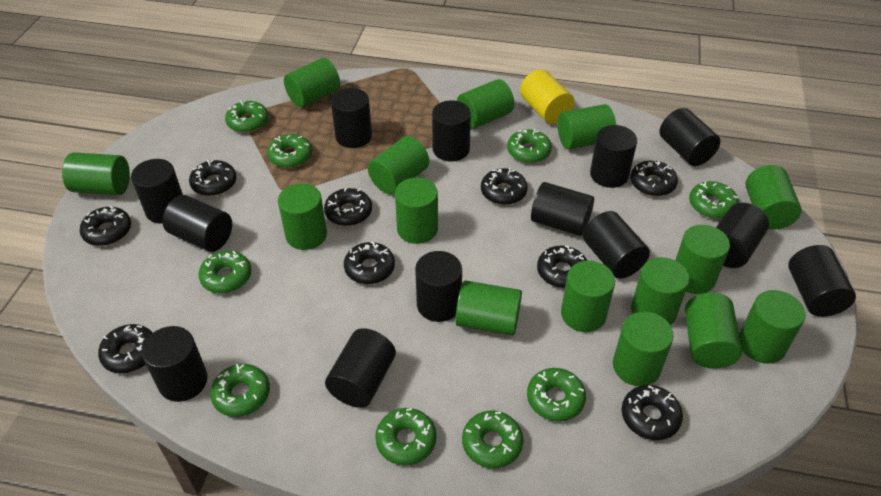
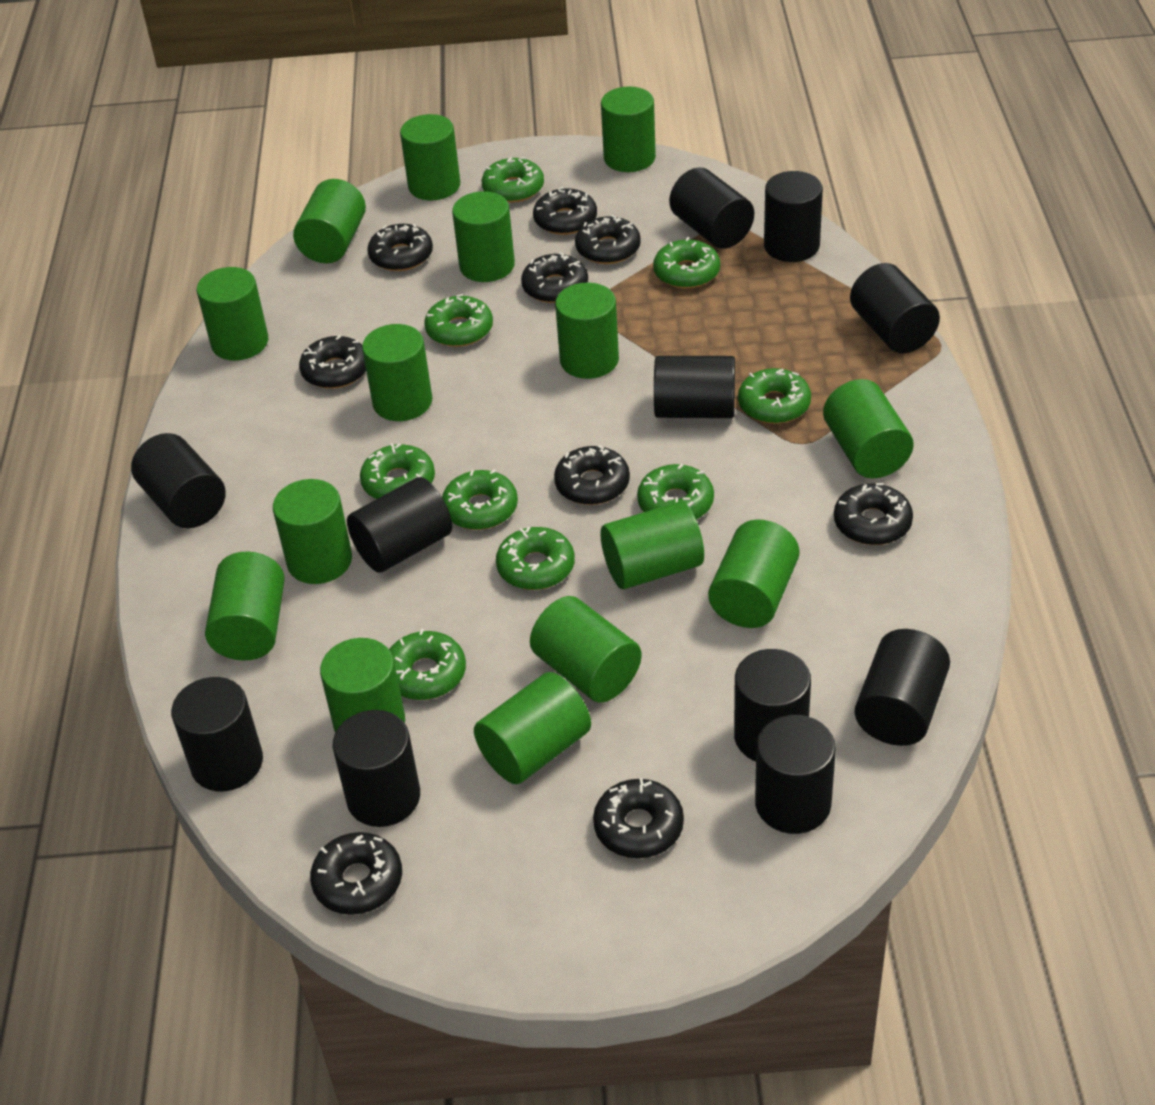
black cylinder: [131,159,183,224] [142,326,208,402] [162,195,232,252] [325,328,396,408] [331,88,372,148] [415,251,462,322] [432,100,471,161] [531,182,594,236] [583,211,650,279] [590,125,637,188] [660,108,720,166] [716,203,769,268] [788,245,856,317] = 13 -> [131,433,226,528] [171,677,263,791] [333,710,420,827] [347,477,452,573] [654,356,735,418] [669,167,754,249] [734,649,811,762] [755,715,836,834] [764,171,823,262] [850,263,940,353] [855,629,950,746] = 11
yellow cylinder: [520,69,574,124] = 1 -> none = 0

